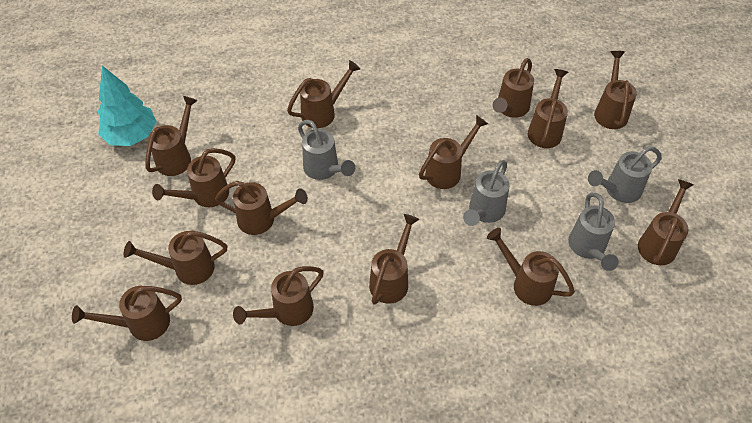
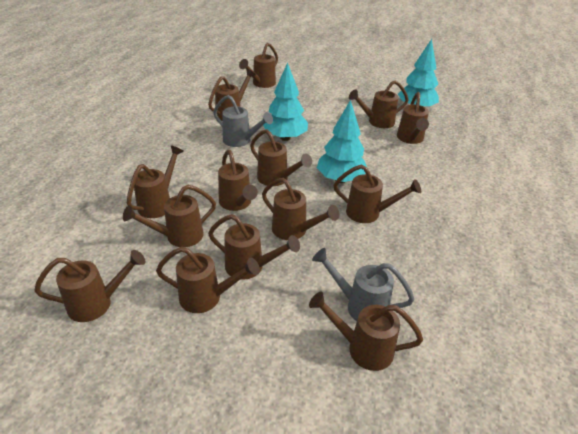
grey watering can: [298,120,355,180] [463,160,510,226] [568,193,619,271] [588,146,662,203] = 4 -> [213,95,273,147] [312,248,414,321] = 2
turquoise tree: [98,66,157,146] = 1 -> [263,62,308,141] [317,100,367,183] [398,39,439,106] = 3

